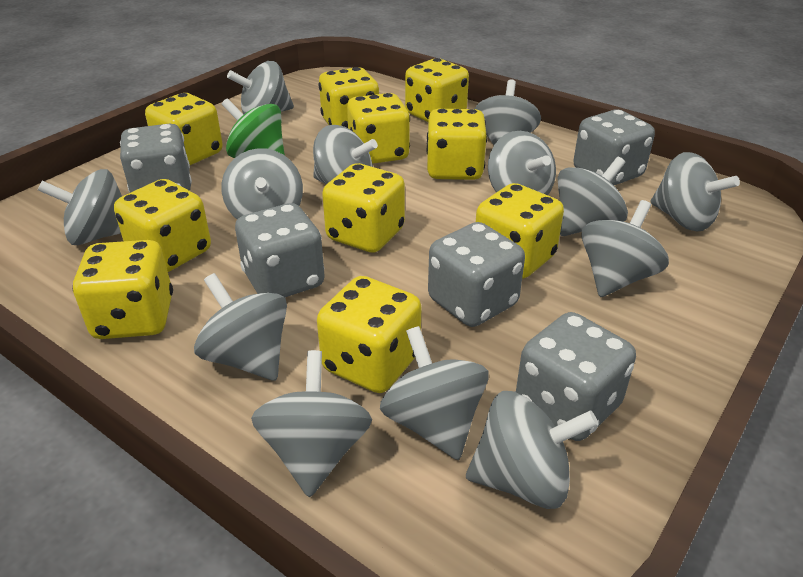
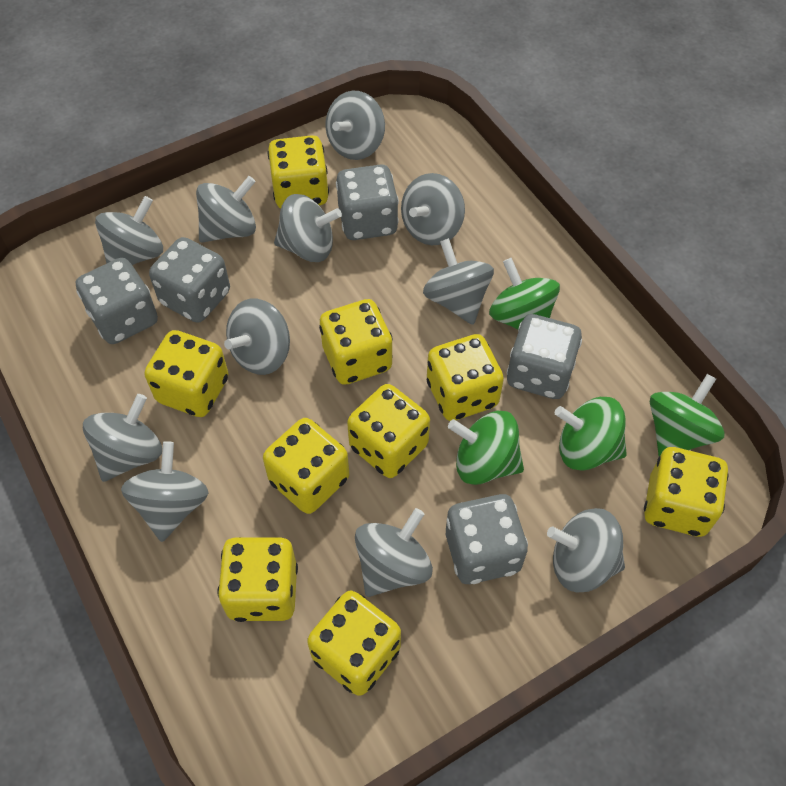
green spinning top: [222,98,285,158] = 1 -> [448,411,524,485] [489,258,560,330] [555,397,627,471] [650,374,725,456] = 4
grey spinning top: [38,169,122,245] [194,273,287,381] [221,148,303,219] [227,61,294,114] [251,350,372,497] [313,125,378,184] [380,326,489,460] [466,391,598,509] [475,79,541,145] [488,131,556,195] [558,156,628,236] [582,200,669,297] [650,152,740,231] = 13 -> [83,394,162,482] [95,196,163,265] [121,441,209,542] [196,176,256,243] [224,298,290,375] [274,194,342,262] [326,91,385,160] [355,508,433,597] [401,173,465,245] [423,238,494,325] [547,508,625,592] = 11
yellow dice: [72,240,173,339] [114,179,211,272] [145,93,223,165] [317,276,421,393] [319,67,379,128] [322,163,405,253] [347,93,410,164] [405,58,469,122] [426,109,487,180] [476,183,564,279] = 10 -> [144,330,229,417] [218,537,298,622] [263,418,349,514] [268,135,329,208] [307,591,401,696] [319,299,393,385] [347,384,430,478] [427,334,504,421] [644,447,729,537] = 9

